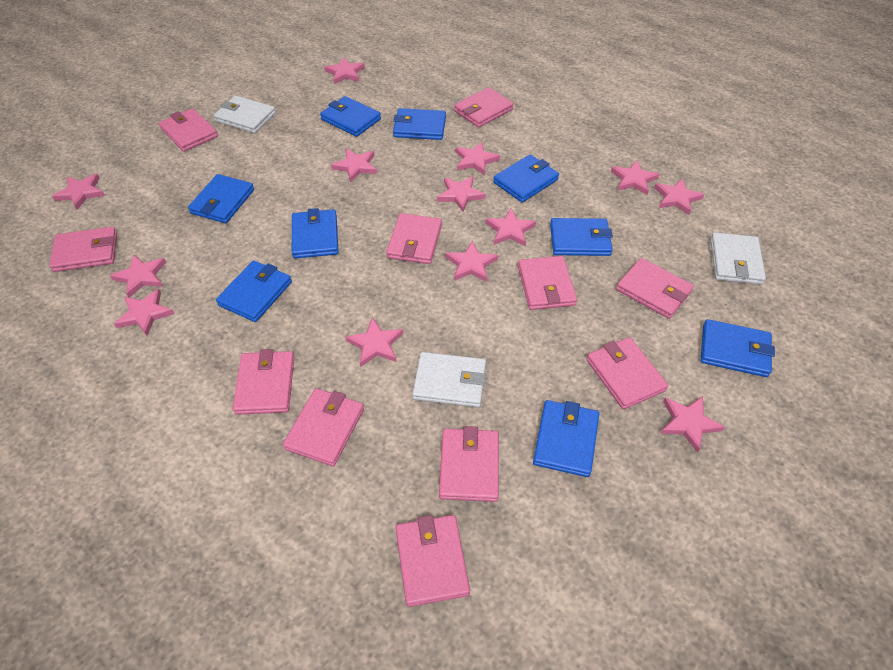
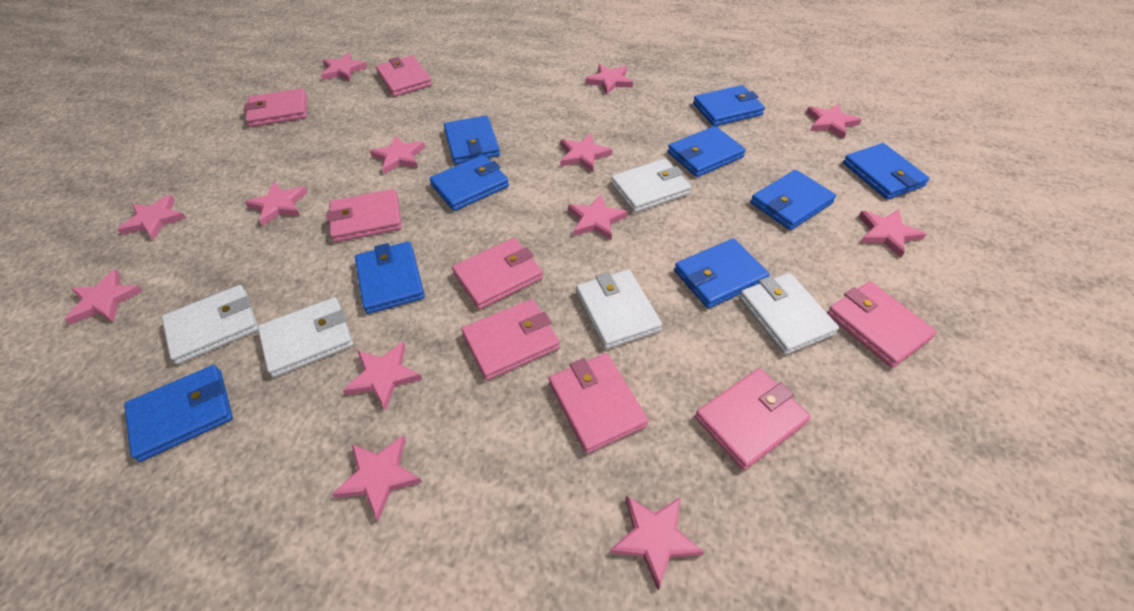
pink wallet: [49,227,117,272] [159,108,218,152] [233,349,295,415] [283,388,364,467] [386,213,442,264] [395,515,470,607] [439,426,499,502] [454,87,514,128] [518,256,577,310] [587,337,668,409] [616,258,694,319] = 11 -> [244,88,307,127] [327,189,402,243] [376,55,432,97] [452,238,543,309] [462,299,560,380] [549,353,649,454] [695,368,811,470] [827,281,937,368] = 8
white wallet: [214,96,276,133] [412,352,486,407] [710,232,766,284] = 3 -> [162,285,258,364] [258,297,354,377] [576,270,662,349] [611,159,692,213] [739,273,839,355] = 5

